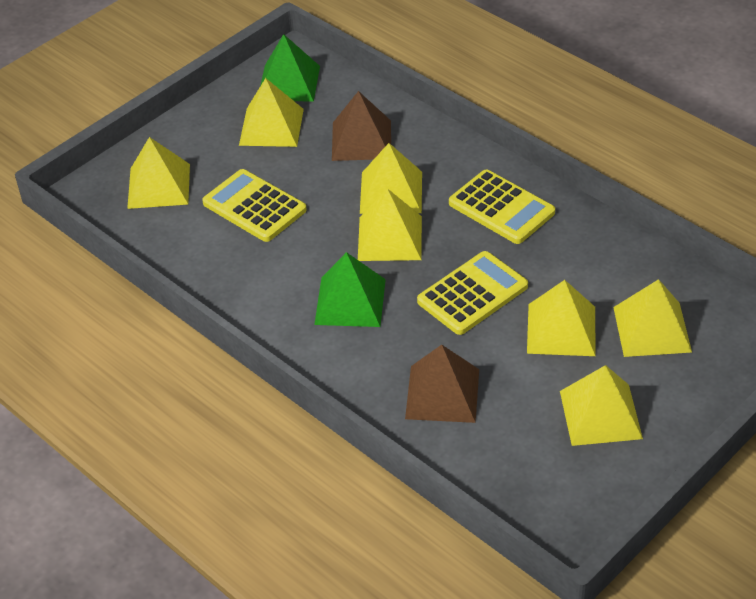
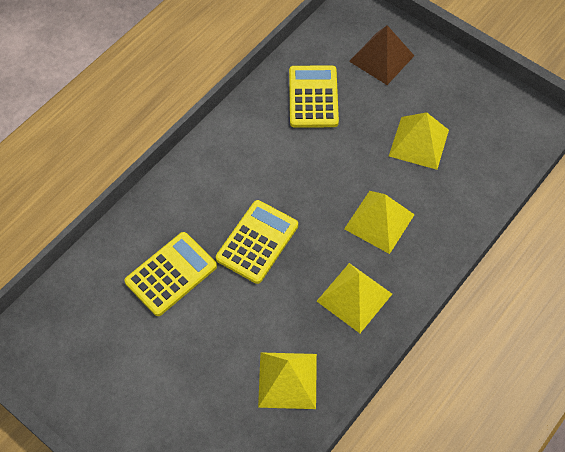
brown pyramid: [332,91,391,161] [405,345,479,423] = 2 -> [349,25,414,85] = 1
green pyramid: [260,34,320,102] [314,252,386,327] = 2 -> none = 0
yellow pyramid: [127,137,190,209] [239,78,304,147] [358,188,422,261] [360,143,422,214] [527,280,596,356] [560,365,643,446] [613,279,692,357] = 7 -> [258,352,317,409] [317,263,392,333] [344,191,415,254] [389,112,449,170] = 4

